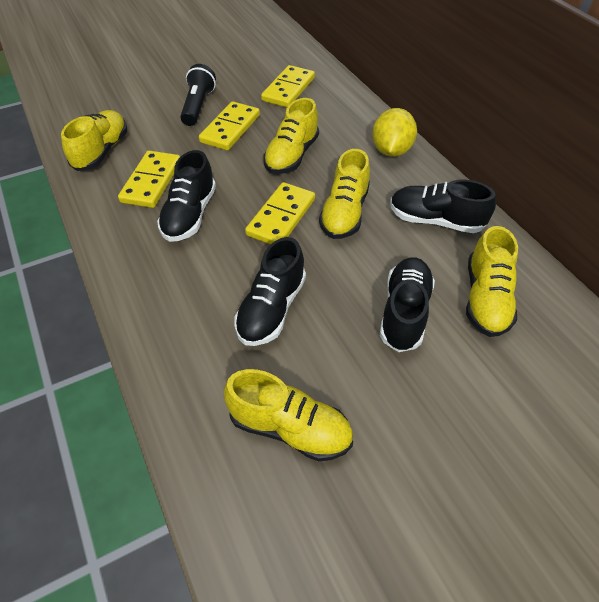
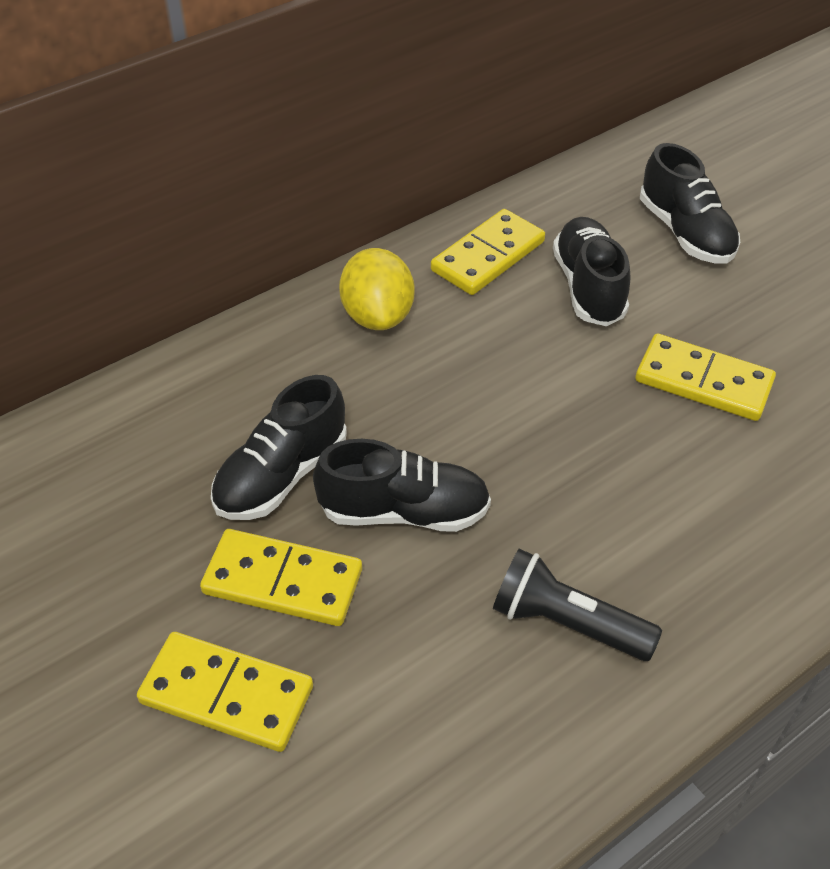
yellow shoe: [61,110,127,171] [224,369,353,461] [263,98,319,174] [319,149,370,239] [466,226,518,337] = 5 -> none = 0

